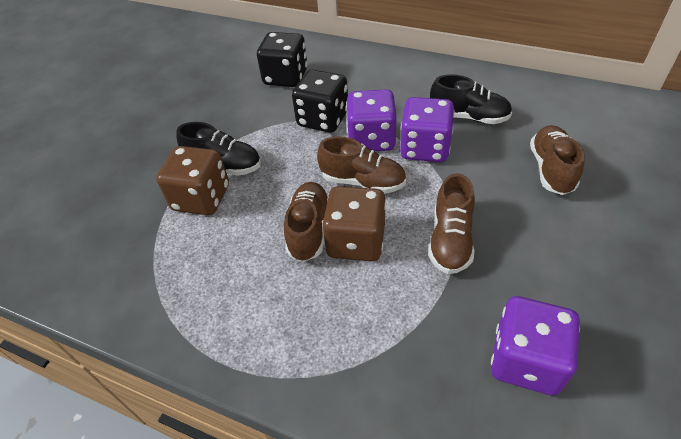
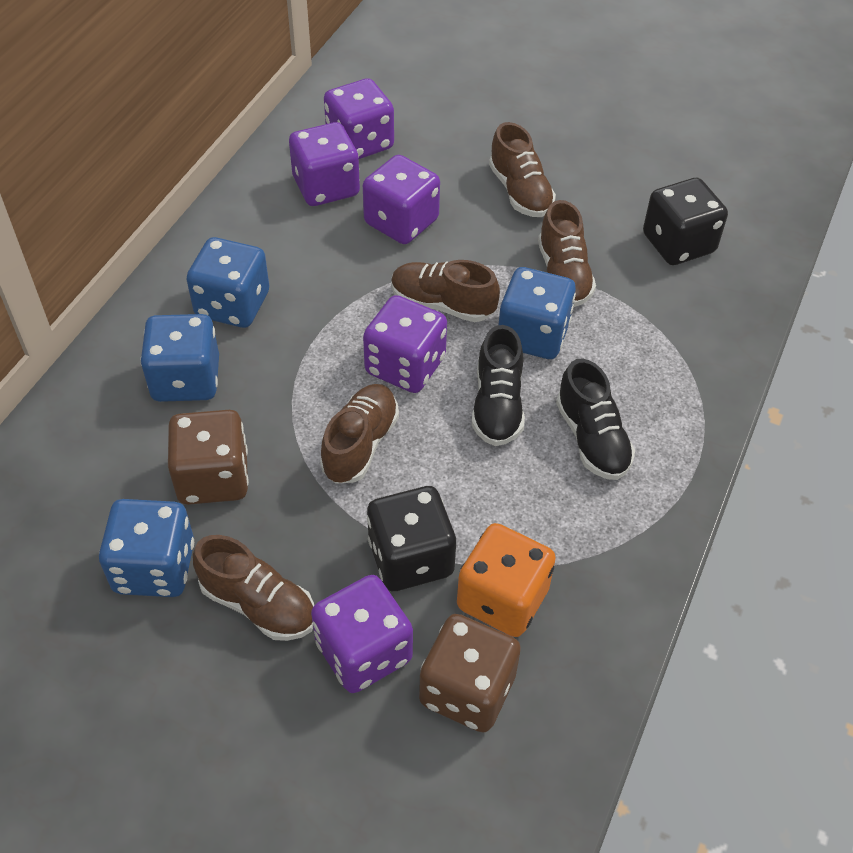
blue dice: none = 0 -> [99,499,194,597] [140,314,219,402] [186,237,269,328] [498,267,576,359] = 4
brown shoe: [284,182,329,262] [317,136,406,194] [428,173,475,274] [530,125,585,195] = 4 -> [193,535,314,641] [320,384,399,484] [391,260,500,322] [489,122,556,217] [538,200,596,307] = 5
orange dice: none = 0 -> [457,523,556,637] = 1
purple dice: [346,89,397,151] [400,97,454,162] [491,296,580,395] = 3 -> [289,122,360,206] [311,575,413,693] [324,78,394,159] [363,155,440,244] [363,295,447,393] = 5

